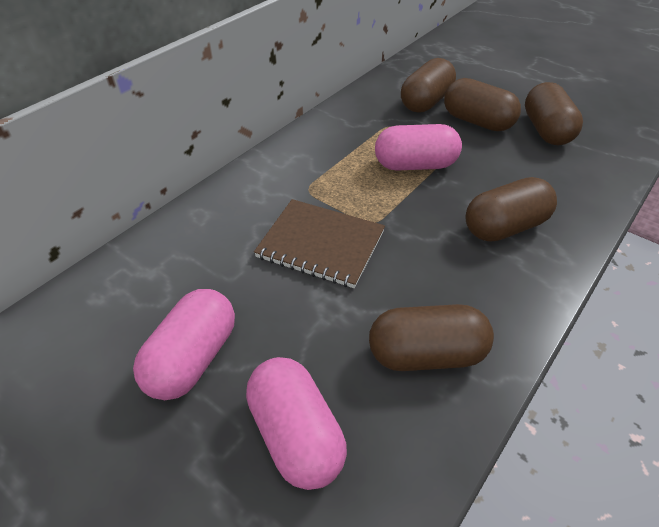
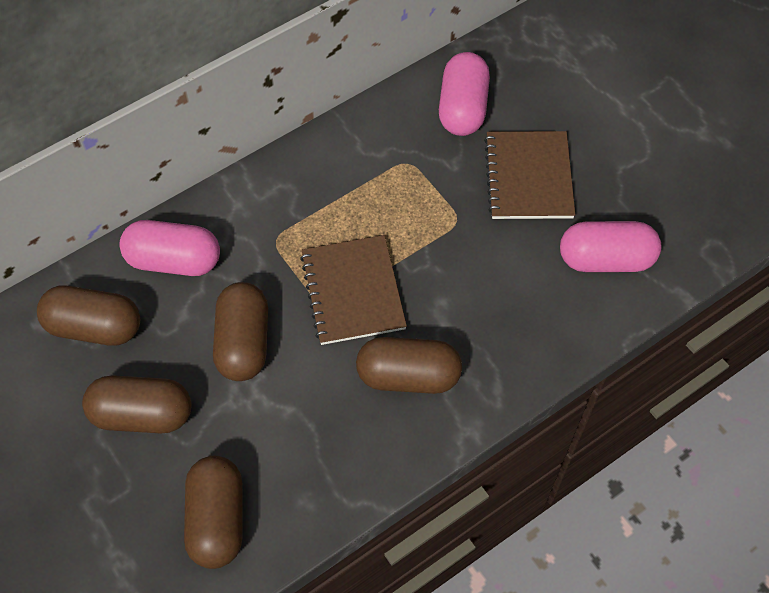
brown notebook: [254,199,385,288] = 1 -> [300,235,407,345] [484,131,575,219] = 2

